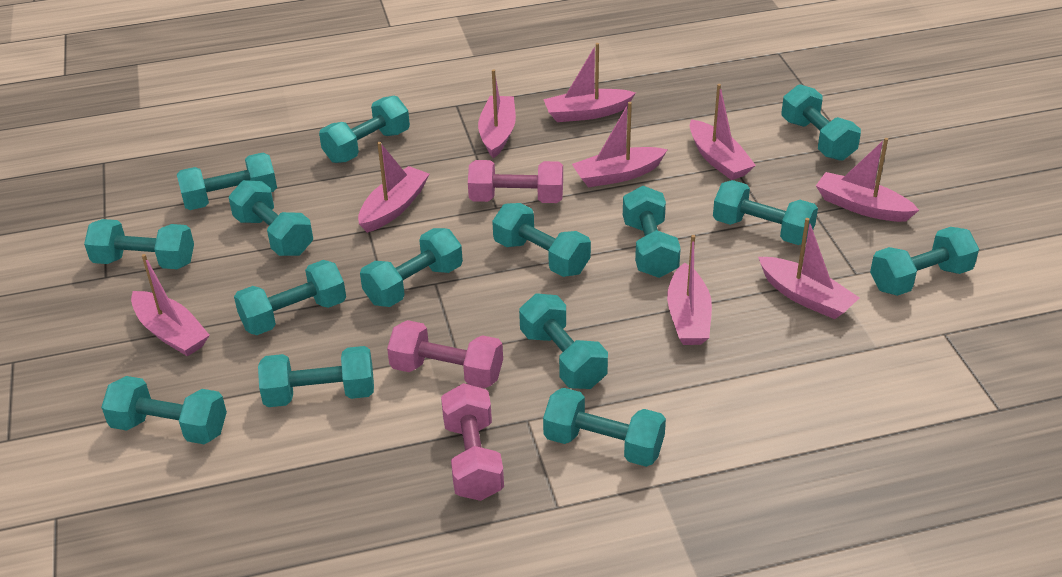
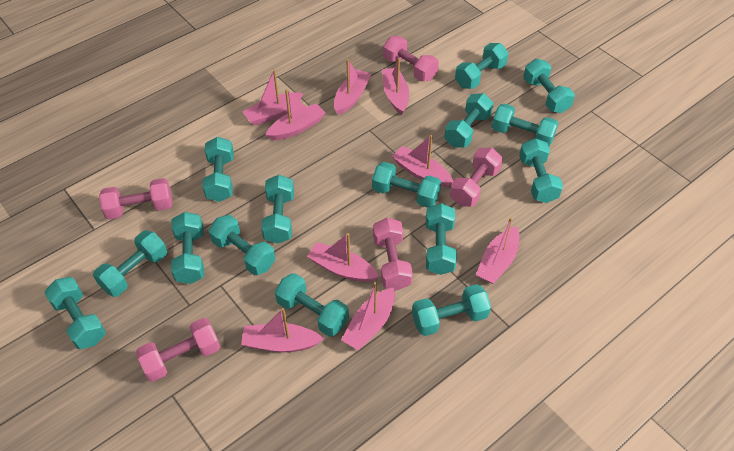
pink dumbbell: [387,320,503,388] [441,383,504,501] [468,160,563,203] = 3 -> [99,178,172,220] [136,318,220,382] [373,218,413,290] [383,36,439,81] [450,148,503,207] = 5

